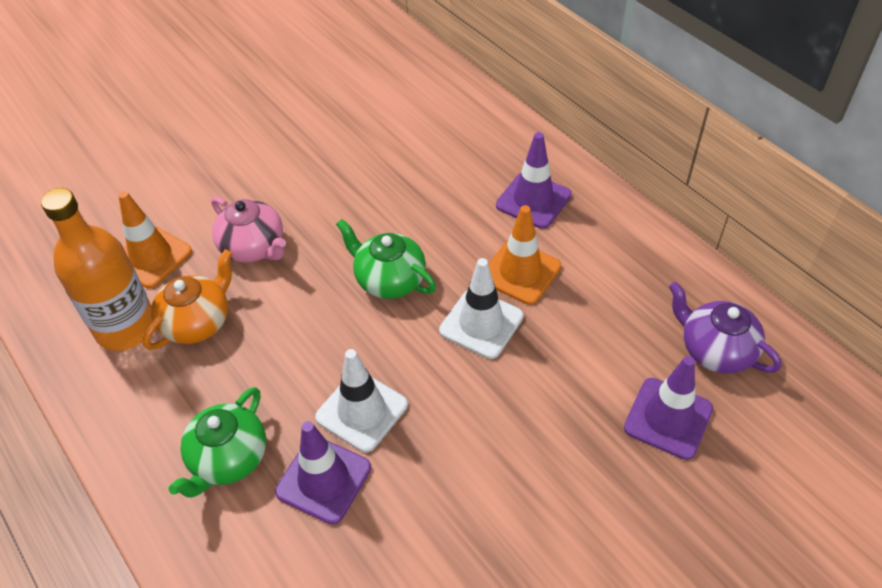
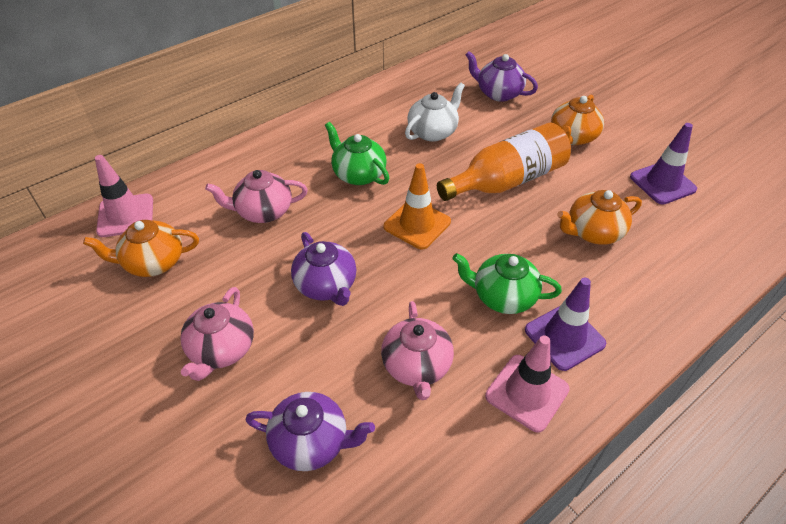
orange teapot: [143,249,232,350] = 1 -> [83,220,199,277] [551,95,604,145] [557,190,642,245] = 3
orange traffic cone: [118,191,192,288] [488,205,561,305] = 2 -> [384,163,451,249] = 1
pink teapot: [211,197,286,263] = 1 -> [180,287,254,381] [205,170,308,223] [381,301,454,400] = 3
pink traffic cone: none = 0 -> [95,155,153,237] [485,336,570,433] = 2
purple teapot: [669,282,781,374] = 1 -> [246,392,375,471] [291,232,356,306] [466,51,538,102] = 3
purple traffic cone: [275,421,371,525] [496,132,571,229] [624,356,713,460] = 3 -> [525,278,606,371] [630,123,697,205] = 2
white teapot: none = 0 -> [405,83,465,142] = 1
white traffic cone: [315,349,408,452] [439,258,524,359] = 2 -> none = 0

